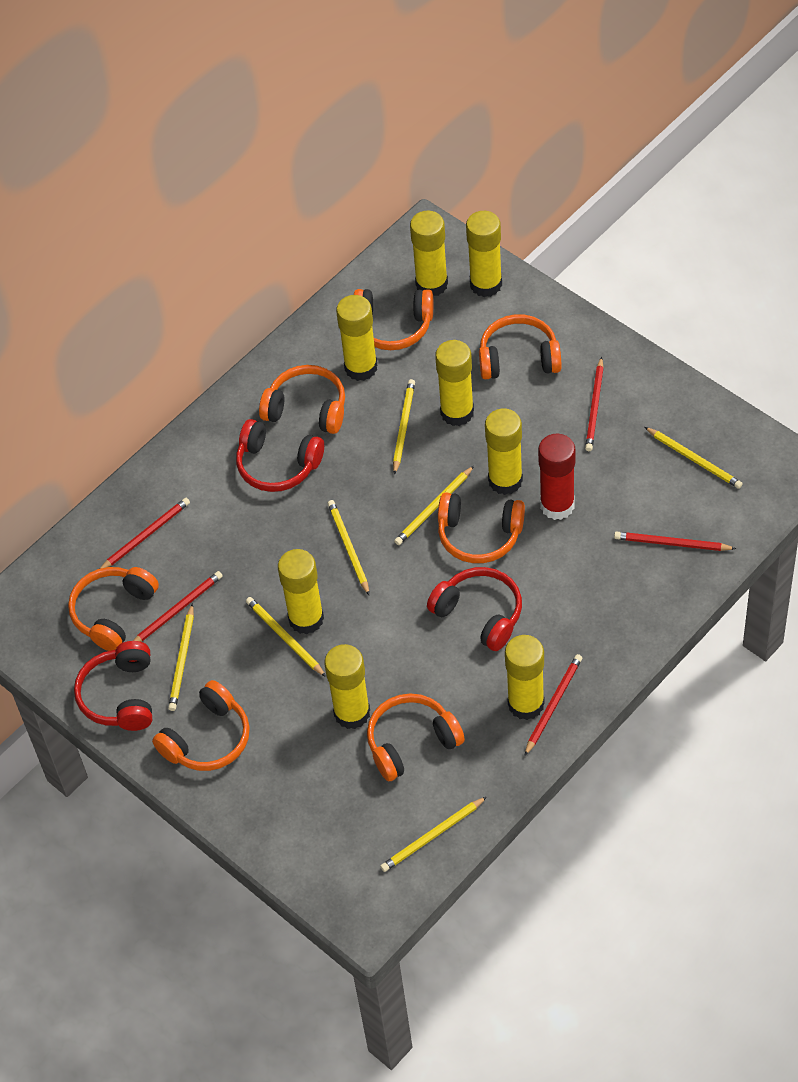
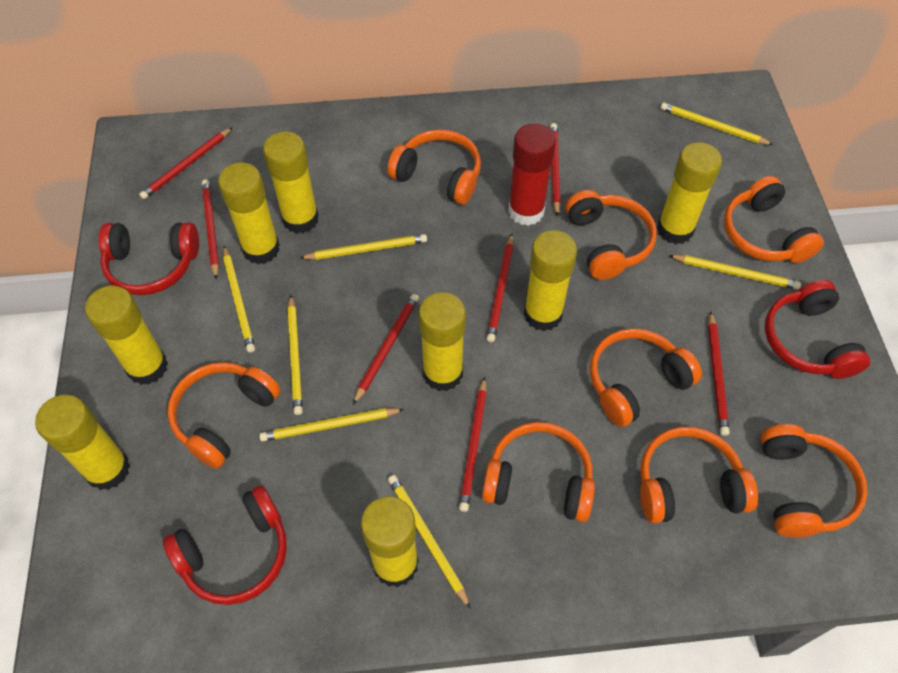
orange headphones: [68,567,159,651] [152,680,250,771] [259,365,345,434] [354,289,433,350] [367,694,465,781] [438,492,525,563] [479,314,562,379] = 7 -> [167,362,281,469] [387,129,481,205] [482,422,595,522] [566,190,657,280] [590,328,702,427] [640,427,758,524] [724,176,824,263] [761,424,868,538] = 8
red pencil: [100,498,190,569] [133,571,223,642] [524,654,582,756] [585,357,604,451] [614,532,736,551] = 5 -> [139,127,233,199] [202,180,219,279] [353,294,419,405] [459,377,487,512] [486,234,514,342] [550,123,561,217] [708,312,729,436] = 7

